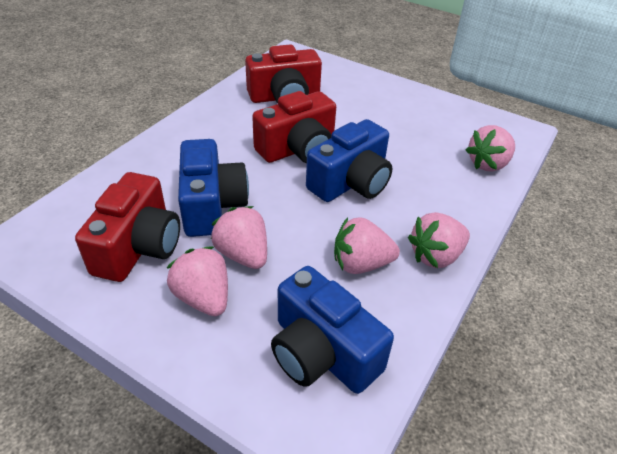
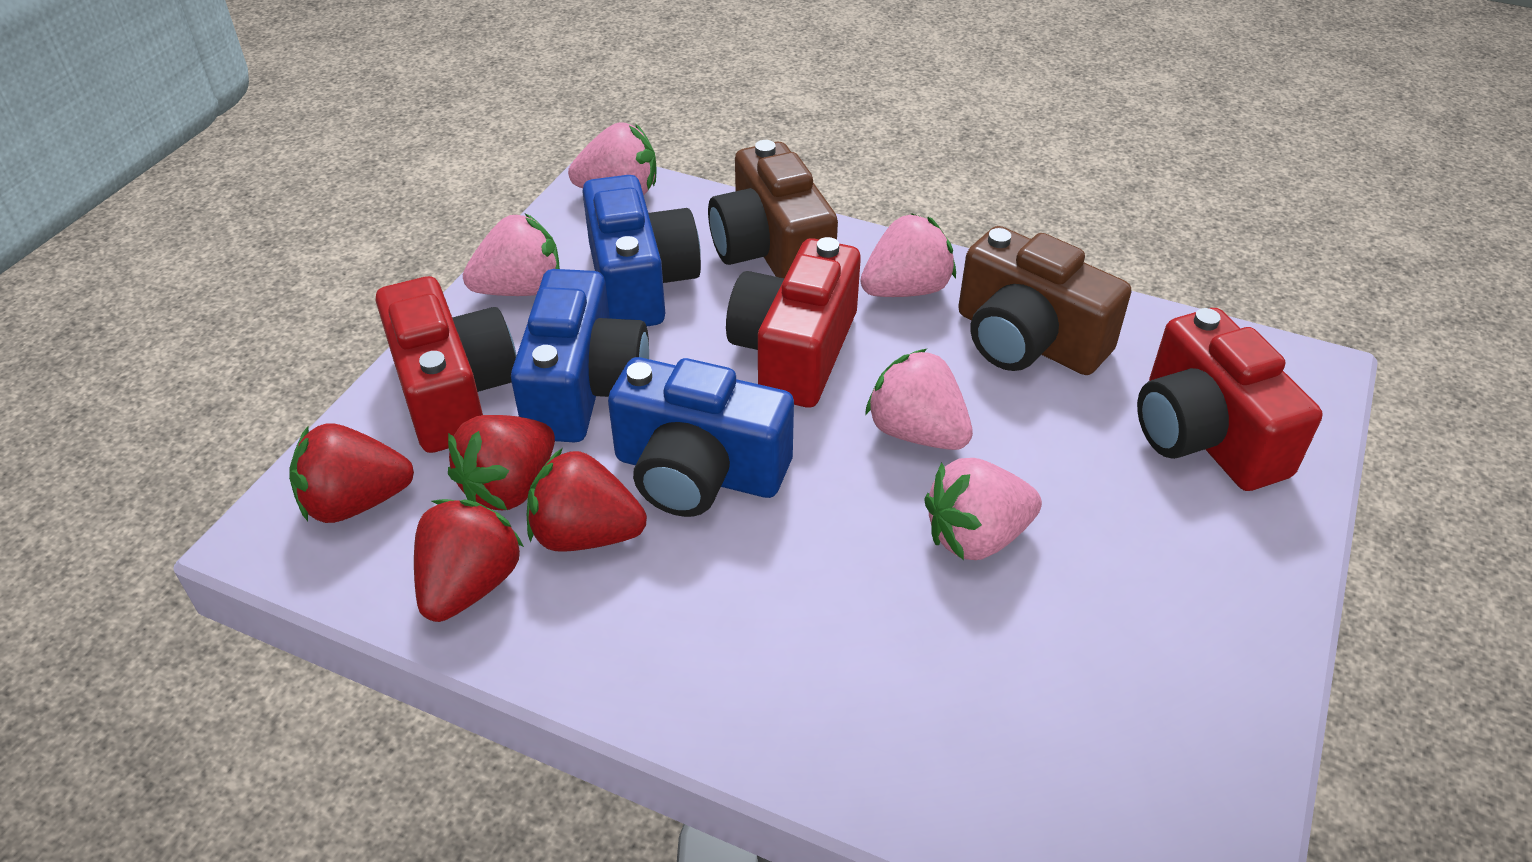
brown camera: none = 0 -> [708,140,838,278] [958,226,1131,375] = 2
red strawberry: none = 0 -> [289,423,414,523] [414,499,524,622] [448,415,555,510] [527,448,647,552] = 4

